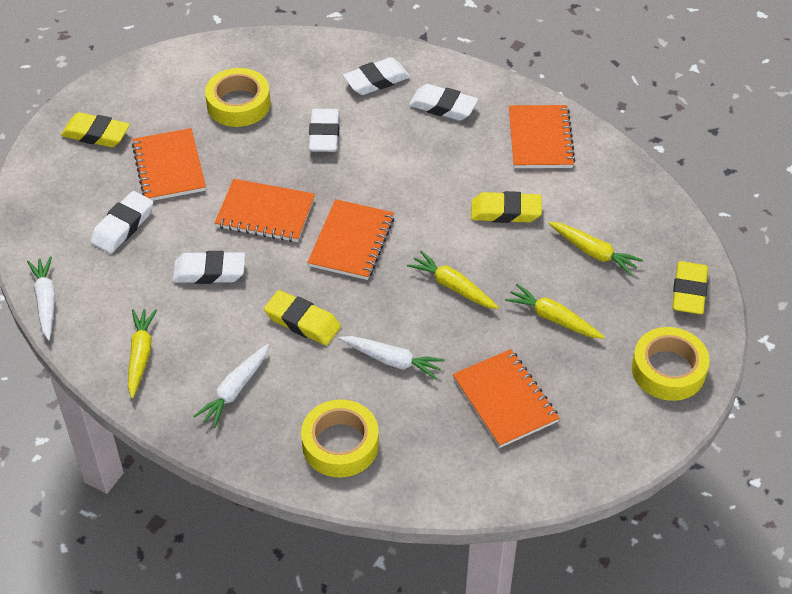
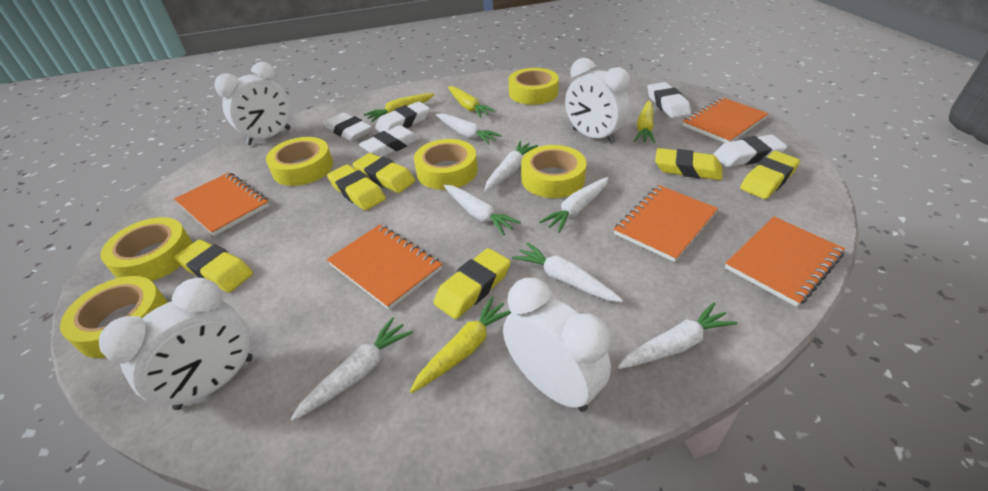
white carrot: [27,256,56,340] [194,344,269,428] [339,336,445,379] = 3 -> [290,317,413,422] [436,114,502,145] [444,185,521,236] [484,141,538,191] [512,242,623,302] [539,177,609,233] [618,302,738,369] = 7
white clock: none = 0 -> [99,278,253,410] [214,62,291,145] [503,278,611,412] [565,58,630,144] = 4
yellow eraser: [61,112,130,147] [264,290,341,345] [471,191,542,223] [672,261,708,314] = 4 -> [175,240,253,293] [327,165,386,210] [353,153,415,193] [433,248,511,319] [655,148,722,180] [740,151,800,199] = 6
yellow tape: [205,68,271,127] [301,399,379,477] [632,327,710,401] = 3 -> [60,276,168,358] [101,217,193,281] [266,137,333,186] [414,139,477,190] [509,68,559,105] [521,145,586,198] = 6

